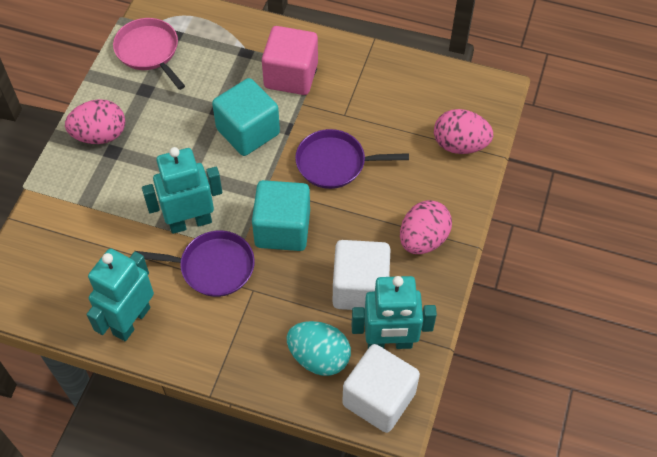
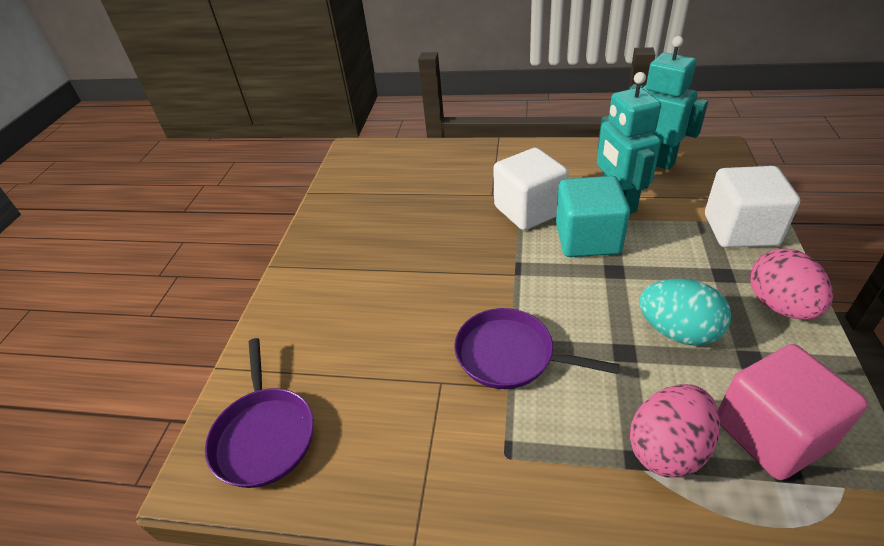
pink egg: [65,99,125,144] [400,200,452,254] [434,109,493,154] = 3 -> [630,384,720,478] [750,248,833,320] = 2
pink pan: [113,18,185,90] = 1 -> none = 0
turquoise cube: [212,78,280,156] [252,180,310,251] = 2 -> [556,176,630,257] = 1
turquoise robot: [87,248,154,341] [142,147,222,234] [351,276,437,349] = 3 -> [597,72,661,213] [629,36,708,170] = 2

